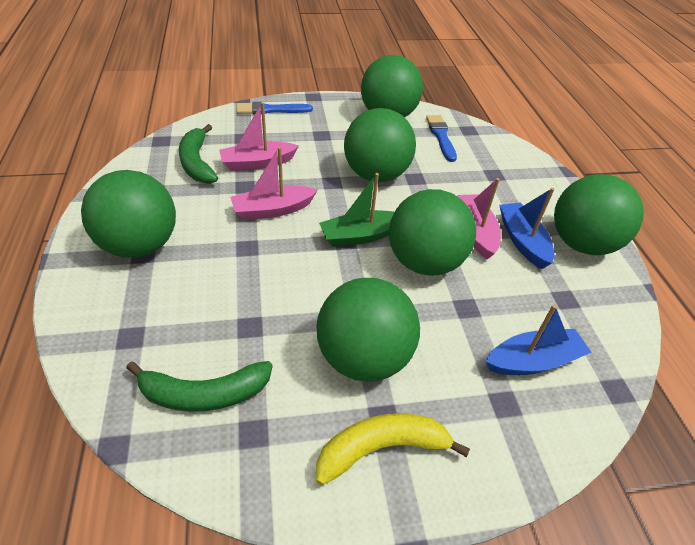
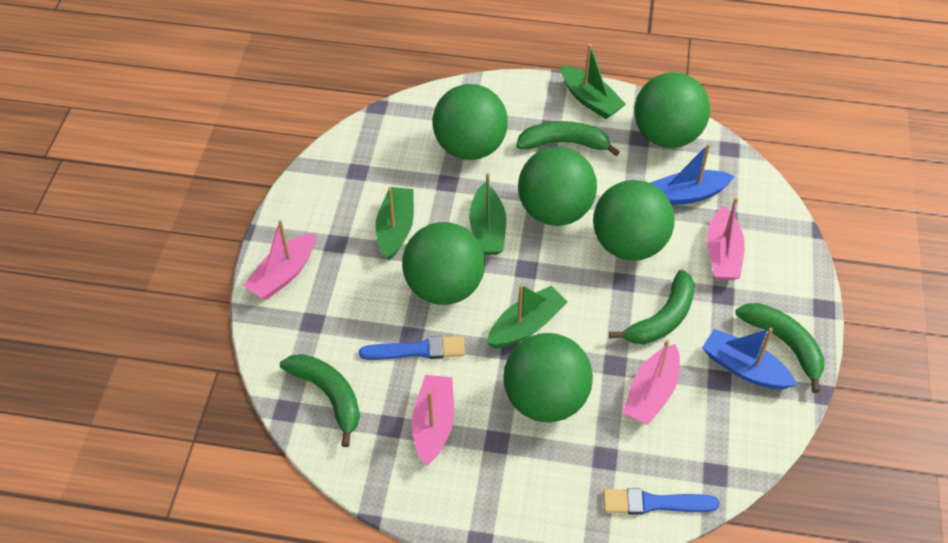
green banana: [126,361,273,412] [179,124,218,184] = 2 -> [280,354,360,447] [516,121,620,156] [609,270,695,344] [735,303,824,393] = 4
green boat: [319,173,394,247] = 1 -> [375,187,414,260] [469,173,506,255] [487,284,568,348] [561,44,626,119] = 4
pink boat: [219,102,299,171] [230,147,318,220] [457,178,501,259] = 3 -> [243,220,315,300] [412,375,454,465] [623,340,680,425] [707,197,745,280] = 4
yellow banana: [316,413,470,485] = 1 -> none = 0

